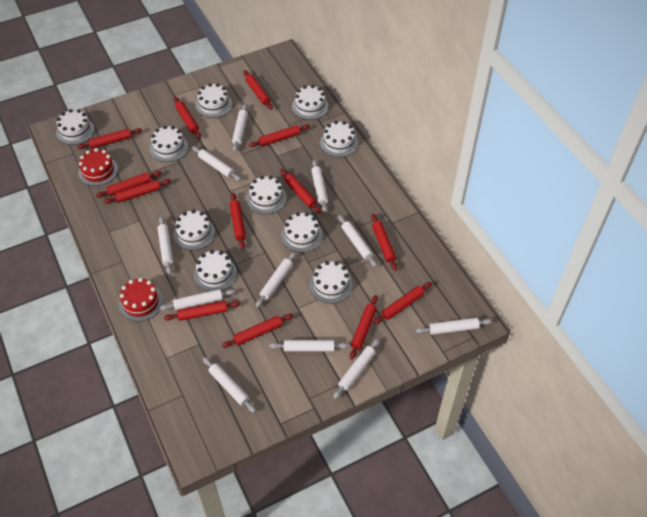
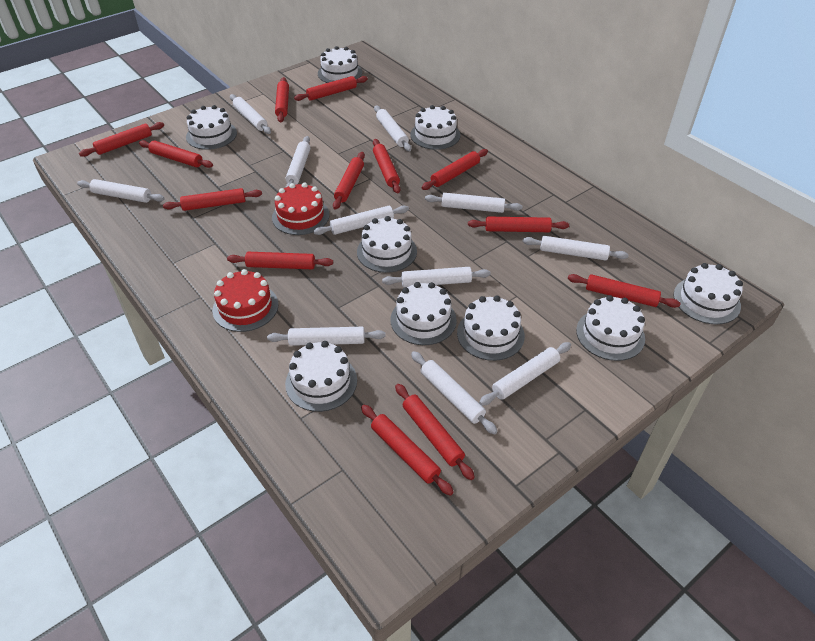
white cake: [56,109,95,145] [150,126,188,162] [173,210,215,250] [194,250,237,292] [196,83,232,118] [246,176,287,214] [281,212,323,253] [292,85,329,120] [309,261,353,304] [320,121,358,157] = 10 -> [186,105,237,150] [285,341,357,412] [318,46,362,83] [357,216,417,273] [390,282,457,345] [410,105,461,150] [457,296,525,361] [576,295,645,361] [674,263,743,325] = 9

